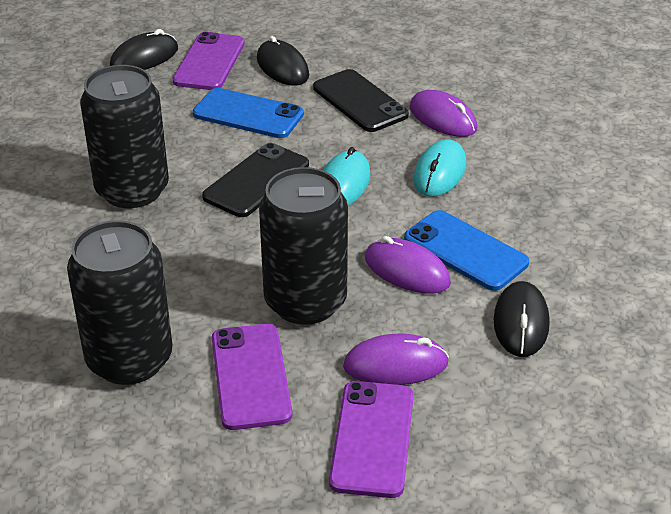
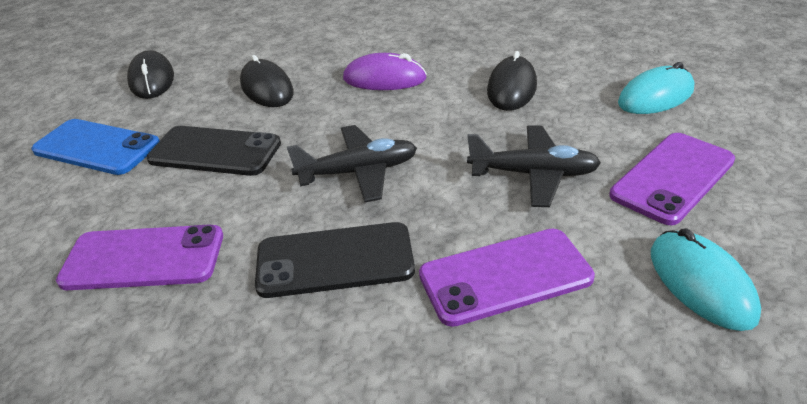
black can: [67,220,173,385] [80,65,169,208] [259,167,348,325] = 3 -> none = 0
black plane: none = 0 -> [287,125,417,202] [467,125,601,207] = 2
blue phone: [193,88,304,138] [404,210,529,291] = 2 -> [31,119,160,175] = 1
purple mouse: [343,334,449,385] [365,236,451,293] [410,90,477,137] = 3 -> [343,53,427,90] = 1

